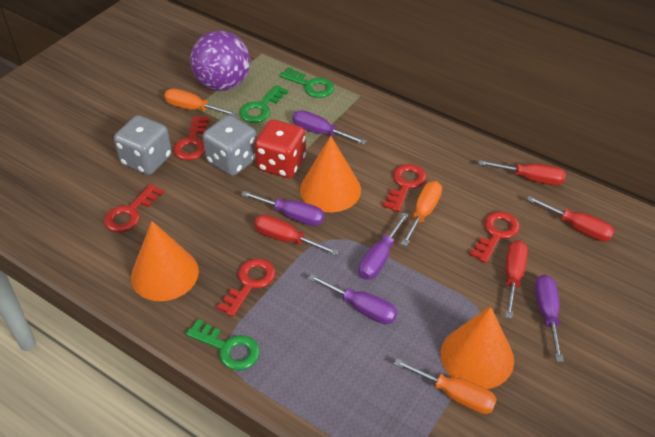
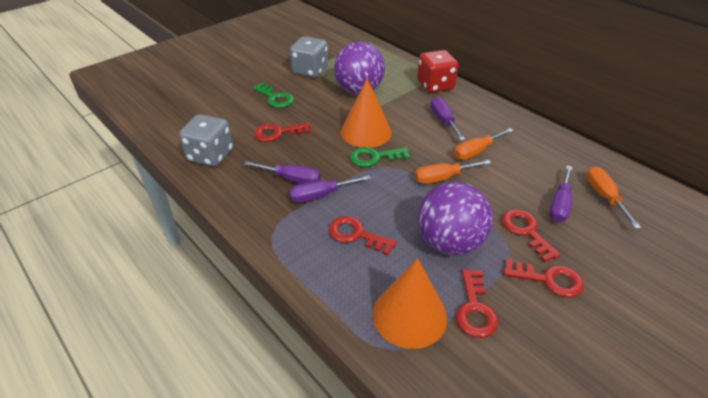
green key: [186,319,260,370] [239,85,288,123] [280,67,334,98] = 3 -> [252,83,294,108] [350,147,410,167] = 2
orange cone: [131,221,199,301] [300,136,361,212] [441,306,514,389] = 3 -> [341,78,392,148] [373,258,447,349] = 2
purple ball: [190,30,250,91] = 1 -> [334,42,385,94] [417,182,493,256] = 2
purple screwdriver: [241,191,325,226] [292,110,367,145] [308,274,397,324] [359,212,409,280] [535,275,564,362] = 5 -> [244,161,321,184] [289,175,371,203] [431,97,465,141] [549,166,572,222] = 4
red screwdriver: [254,214,339,255] [478,160,566,185] [505,240,528,319] [527,196,615,242] = 4 -> none = 0

